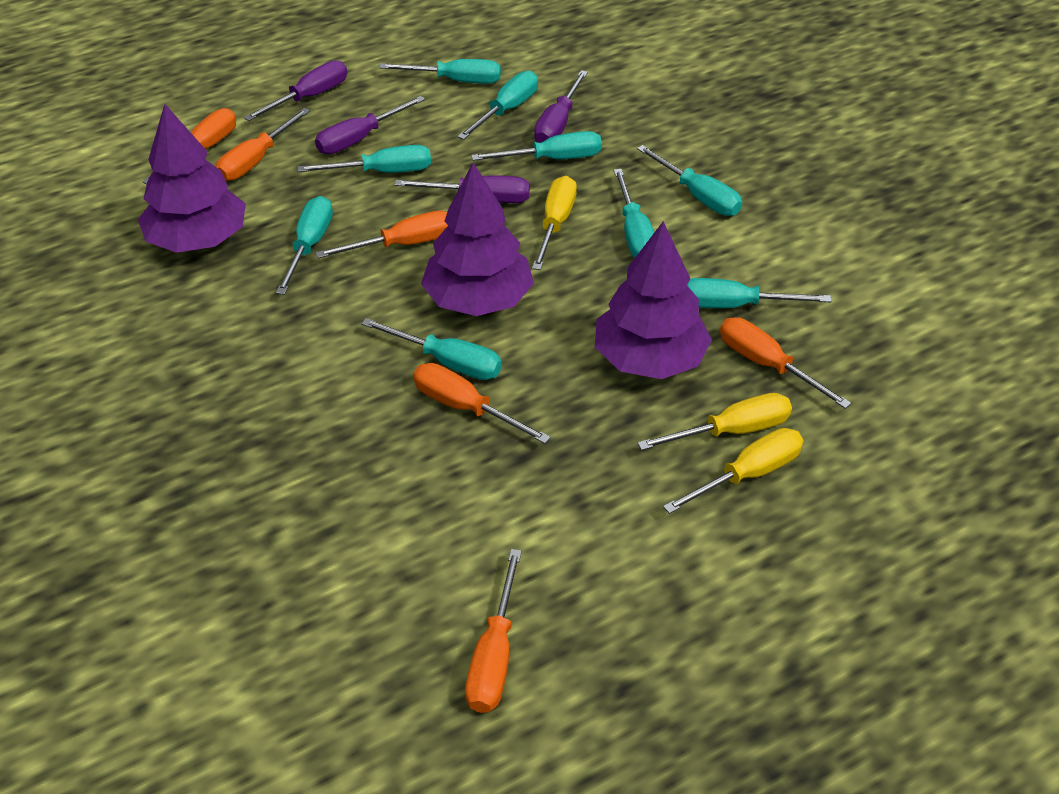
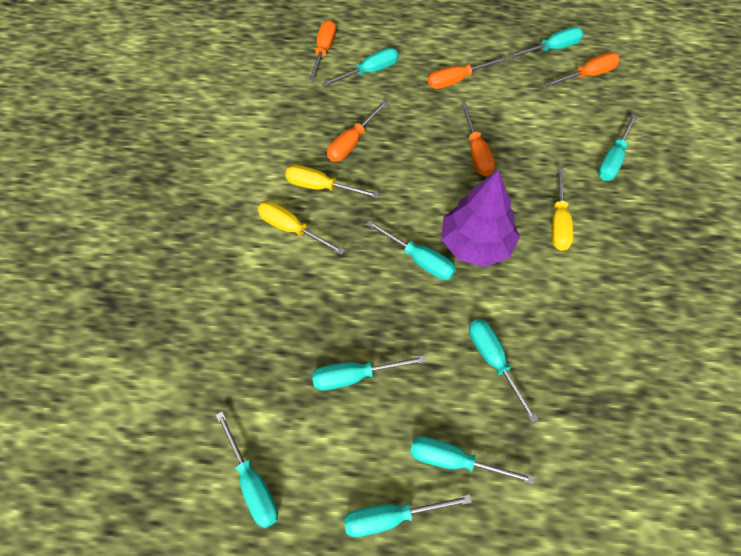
orange screwdriver: [143,108,236,184] [216,108,310,181] [315,210,448,258] [413,363,551,444] [465,549,522,713] [720,317,851,409] = 6 -> [308,20,336,81] [327,101,388,162] [428,57,507,89] [461,103,495,176] [545,53,620,87] = 5
purple screwdriver: [244,60,347,121] [315,96,425,154] [394,175,530,203] [534,70,588,143] = 4 -> none = 0
purple tree: [138,104,246,253] [421,163,534,316] [595,221,712,379] = 3 -> [441,170,520,267] = 1

